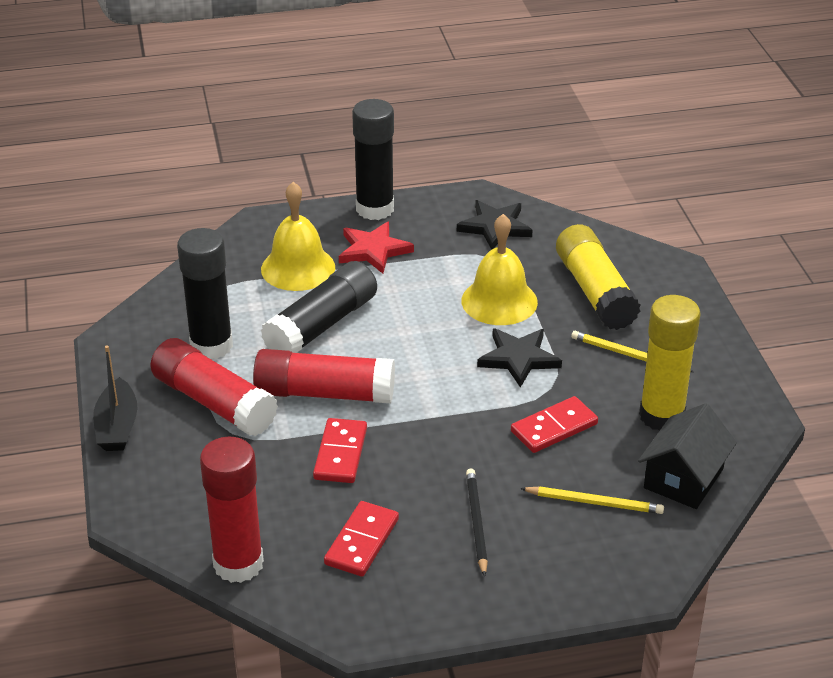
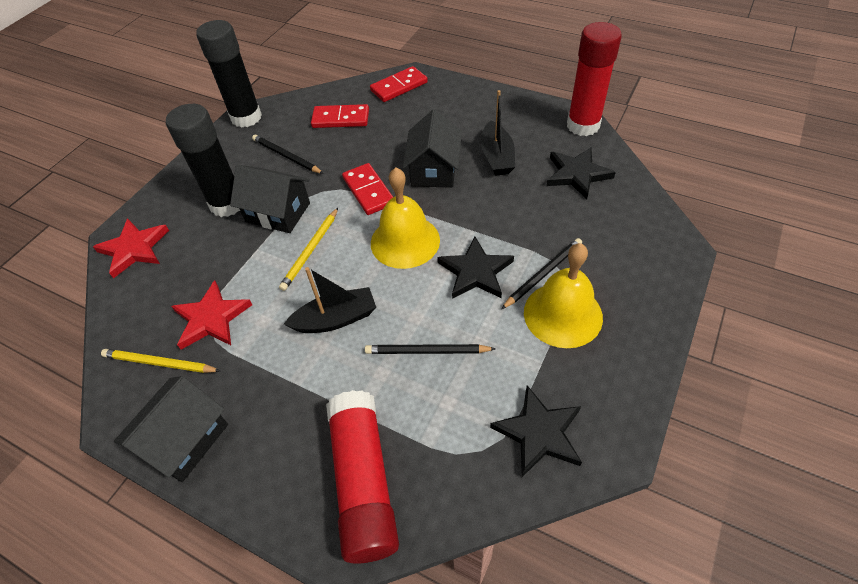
black boat: [93,345,137,451] = 1 -> [284,267,376,333] [481,90,515,176] = 2
black glue stick: [177,228,233,359] [261,261,377,353] [352,99,394,220] = 3 -> [166,104,240,217] [196,20,262,128] = 2
black house: [638,403,737,509] = 1 -> [114,376,228,482] [230,165,310,233] [403,110,462,188] = 3
black pencil: [466,468,488,577] = 1 -> [252,135,324,174] [365,344,496,354] [501,238,582,309] = 3
black star: [457,200,532,250] [477,328,562,388] = 2 -> [437,236,514,299] [490,385,582,477] [546,147,616,199] = 3
red glue stick: [150,338,278,436] [200,437,264,583] [253,349,395,403] = 3 -> [326,390,399,564] [567,22,622,136] = 2
red star: [339,221,414,274] = 1 -> [93,219,169,278] [171,280,252,350] = 2
yellow glue stick: [556,224,641,330] [639,295,701,431] = 2 -> none = 0

